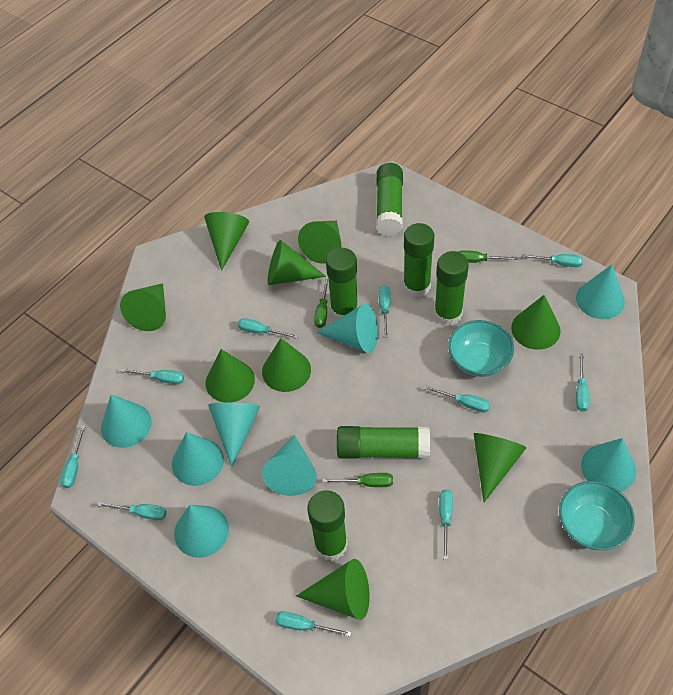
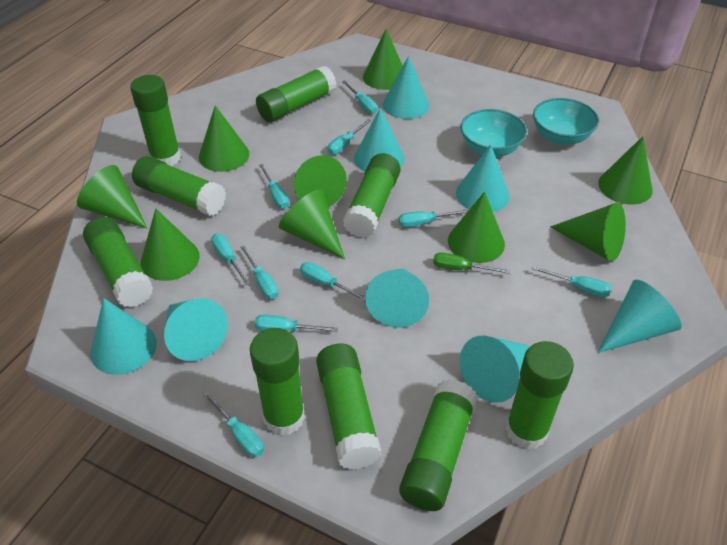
green glue stick: [307,490,348,561] [326,248,358,319] [337,426,430,458] [376,163,403,236] [403,223,434,297] [434,251,469,326] = 6 -> [83,217,153,308] [130,75,181,166] [132,156,226,216] [250,328,305,436] [256,66,336,122] [316,343,382,469] [343,153,401,238] [399,379,478,511] [506,341,574,449] = 9
green screwdriver: [314,277,329,328] [323,473,393,487] [459,250,517,263] = 3 -> [433,253,511,274] = 1

